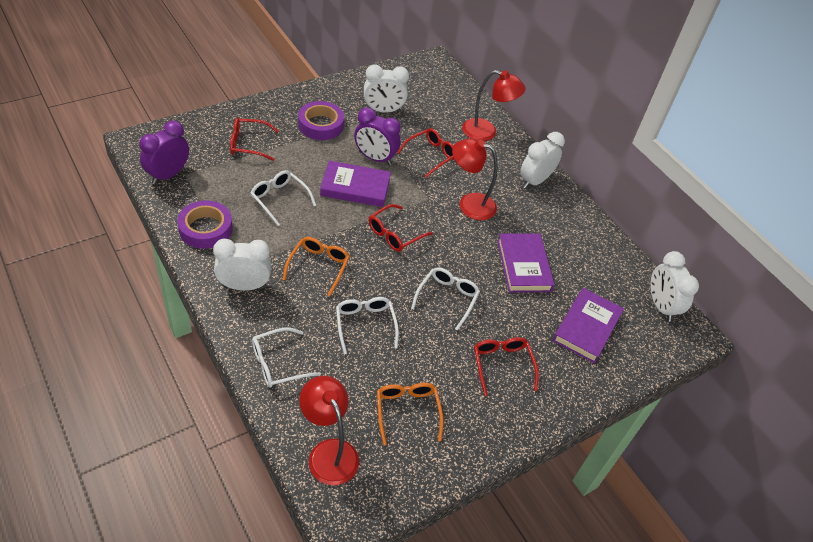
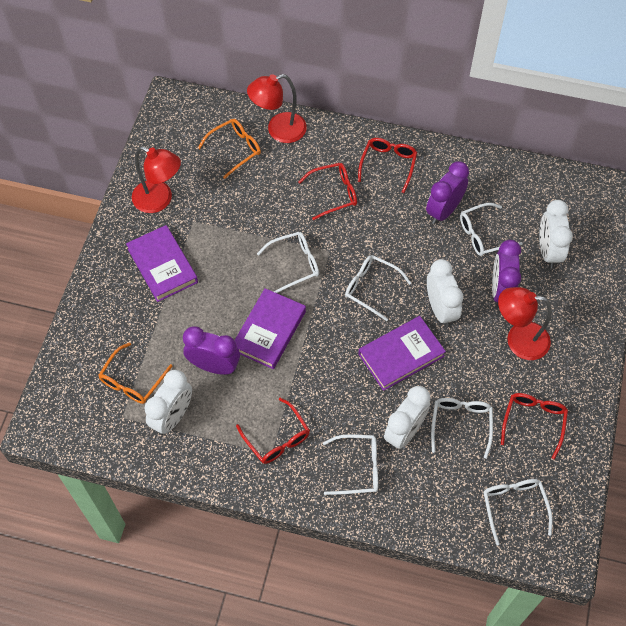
purple clock: [139,120,189,184] [354,107,401,165] = 2 -> [183,326,240,375] [426,161,469,224] [492,240,521,303] = 3
purple tape: [177,200,233,249] [298,101,344,140] = 2 -> none = 0
white glasses: [251,170,316,226] [252,327,321,388] [336,297,399,354] [411,267,480,331] = 4 -> [257,232,319,293] [323,434,378,495] [345,255,411,321] [431,398,493,459] [460,203,523,256] [483,479,553,546] = 6

